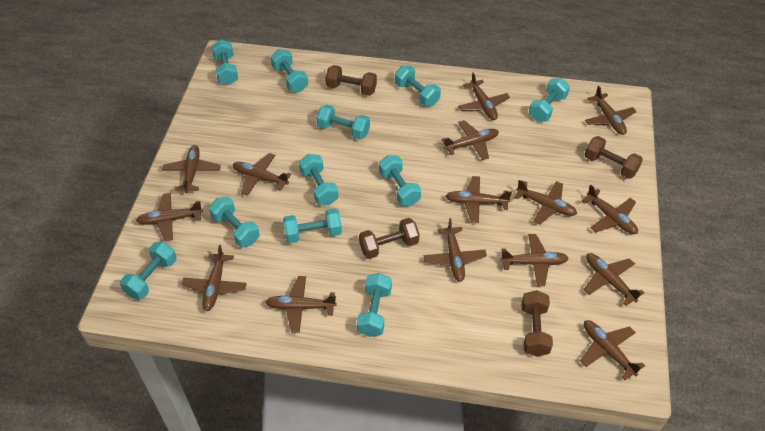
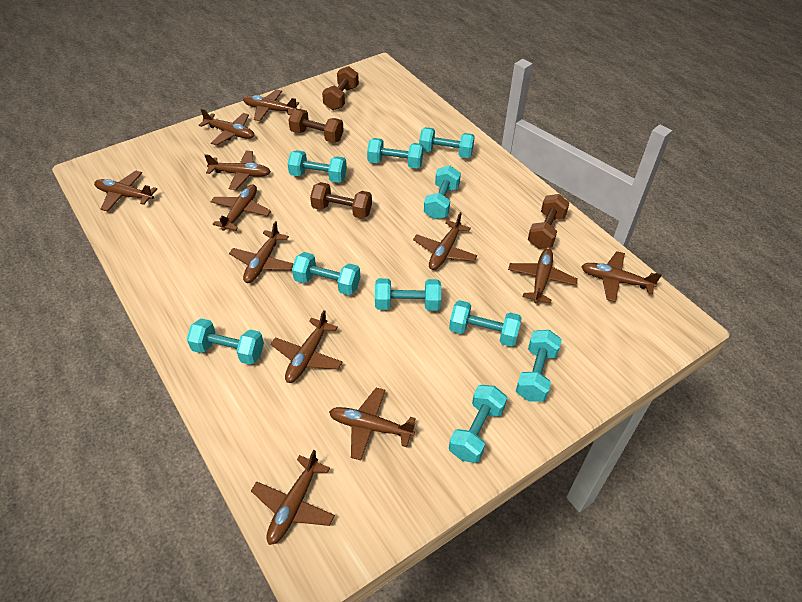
brown plane: [136,193,203,241] [162,145,221,193] [182,245,247,311] [233,153,291,196] [266,276,337,333] [424,218,487,282] [441,120,499,160] [446,176,512,223] [458,72,510,120] [500,234,569,286] [514,180,577,224] [580,320,645,380] [581,185,638,234] [584,253,645,306] [585,86,637,135] = 15 -> [94,171,157,212] [199,108,254,146] [204,151,271,190] [211,185,271,231] [229,221,294,283] [243,89,299,121] [251,450,335,545] [271,310,342,383] [329,388,416,460] [413,212,477,270] [508,249,578,304] [581,251,662,302] = 12
turquoise dumbbell: [120,242,177,300] [209,197,260,247] [212,39,238,85] [271,49,308,92] [283,208,342,243] [299,154,339,205] [316,104,370,140] [357,273,392,337] [379,155,421,206] [395,66,441,106] [529,78,570,121] = 11 -> [187,318,264,365] [288,150,347,183] [292,252,360,295] [367,138,424,168] [375,278,441,311] [419,127,475,158] [424,165,461,219] [449,300,522,347] [449,385,507,463] [516,330,562,401] = 10

